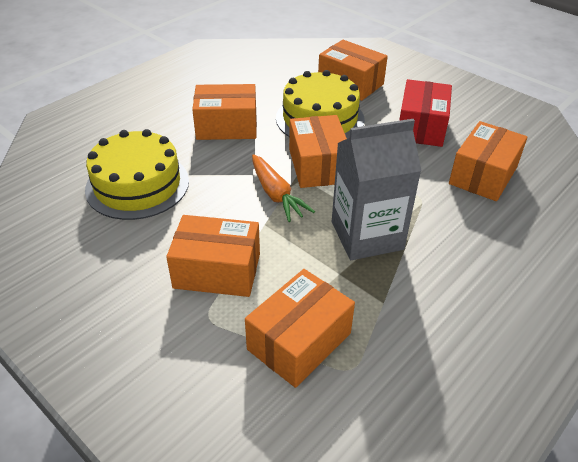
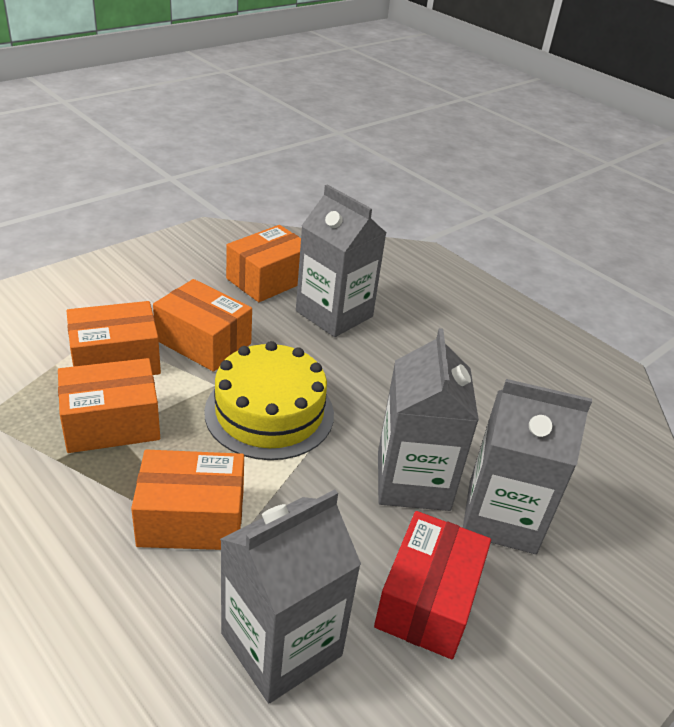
grey carton: [332,119,422,260] = 1 -> [220,489,361,703] [296,184,386,337] [378,328,479,511] [463,379,592,554] = 4
orange box: [166,215,260,297] [192,84,257,140] [245,269,355,388] [289,115,347,188] [318,40,388,101] [449,121,528,201] = 6 -> [58,358,160,453] [67,301,161,375] [131,450,244,550] [153,279,252,372] [226,225,301,302] = 5
orange carrot: [252,154,315,222] = 1 -> none = 0
yellow cake: [85,129,189,220] [276,70,365,139] = 2 -> [204,341,334,460] = 1

